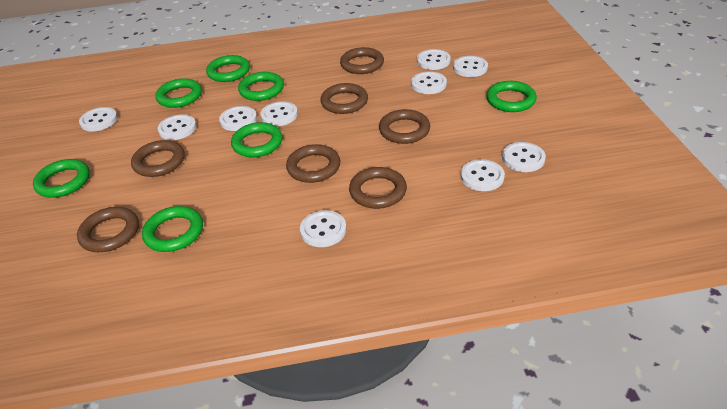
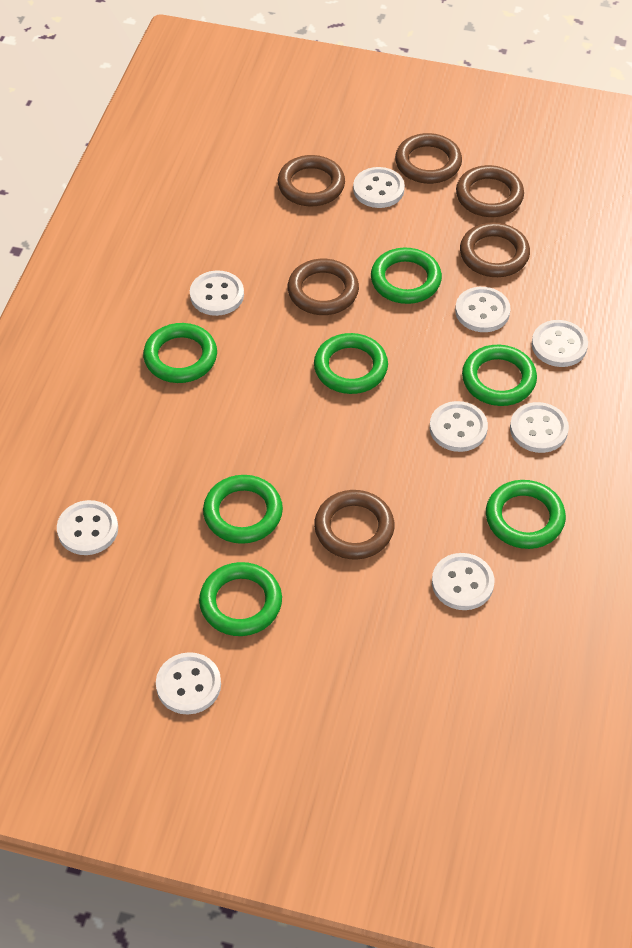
brown ring: [77,207,139,252] [131,140,185,177] [286,144,340,183] [320,83,368,114] [340,47,384,74] [349,167,407,209] [379,109,430,144] = 7 -> [278,155,345,206] [288,259,359,315] [314,490,394,560] [395,133,462,184] [456,165,524,217] [460,222,530,277] = 6
white button: [79,107,118,132] [158,114,196,140] [219,106,257,131] [260,101,298,126] [300,210,347,247] [411,71,447,94] [417,49,451,70] [453,56,488,77] [461,159,505,191] [502,142,546,172] = 10 -> [57,500,118,555] [156,652,221,715] [190,270,244,316] [353,167,405,208] [430,401,488,452] [432,553,494,610] [455,287,511,332] [510,402,569,453] [532,320,588,367] = 9

